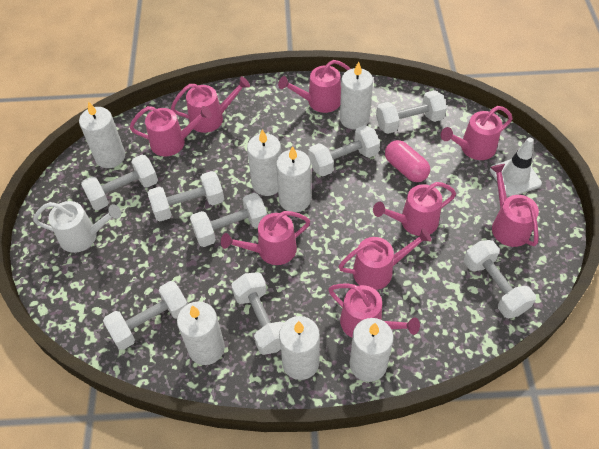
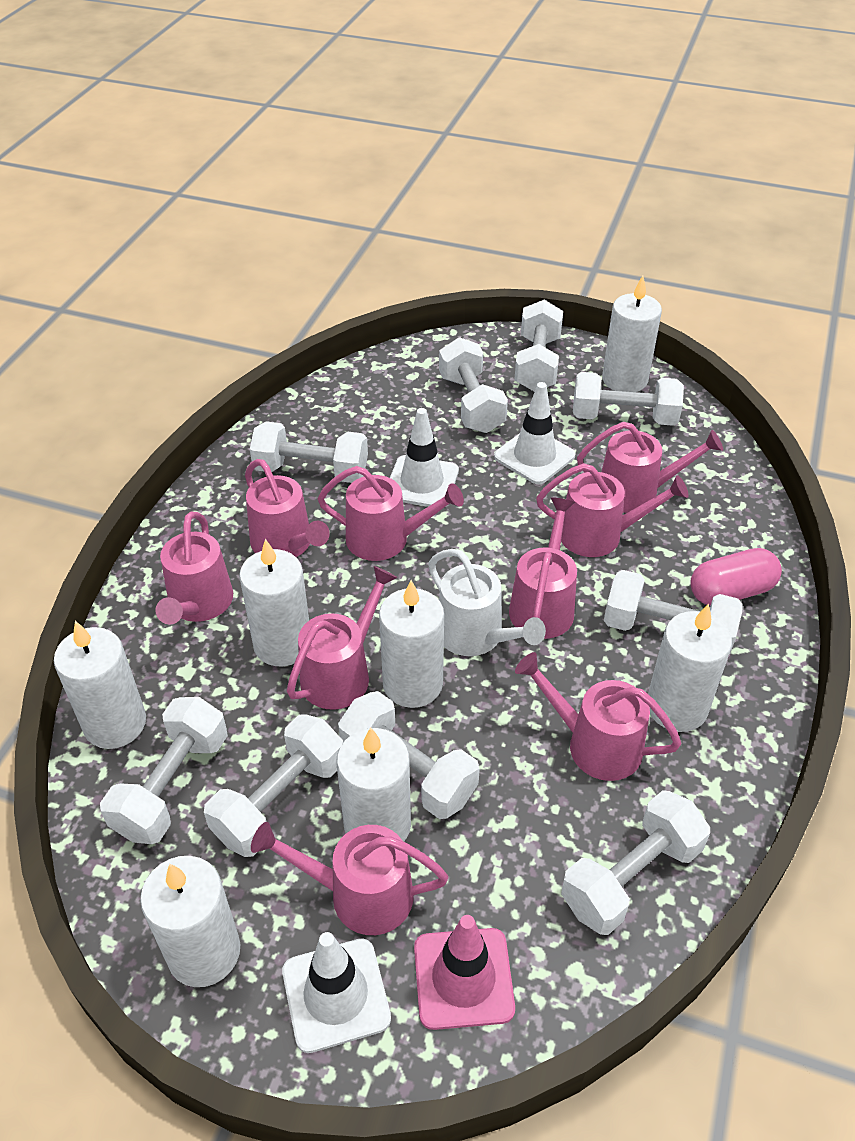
pink traffic cone: none = 0 -> [414,915,515,1030] = 1
white dumbbell: [81,155,158,210] [103,281,188,350] [148,171,224,221] [190,193,267,247] [231,272,284,355] [309,125,380,176] [376,90,447,134] [464,240,536,318] = 8 -> [100,697,228,844] [204,714,343,857] [250,421,368,483] [338,691,480,819] [439,337,508,433] [514,300,563,392] [561,790,710,935] [573,372,684,426] [604,570,743,654] = 9
white traffic cone: [490,138,542,197] = 1 -> [282,932,391,1053] [390,408,459,507] [494,382,576,484] = 3

